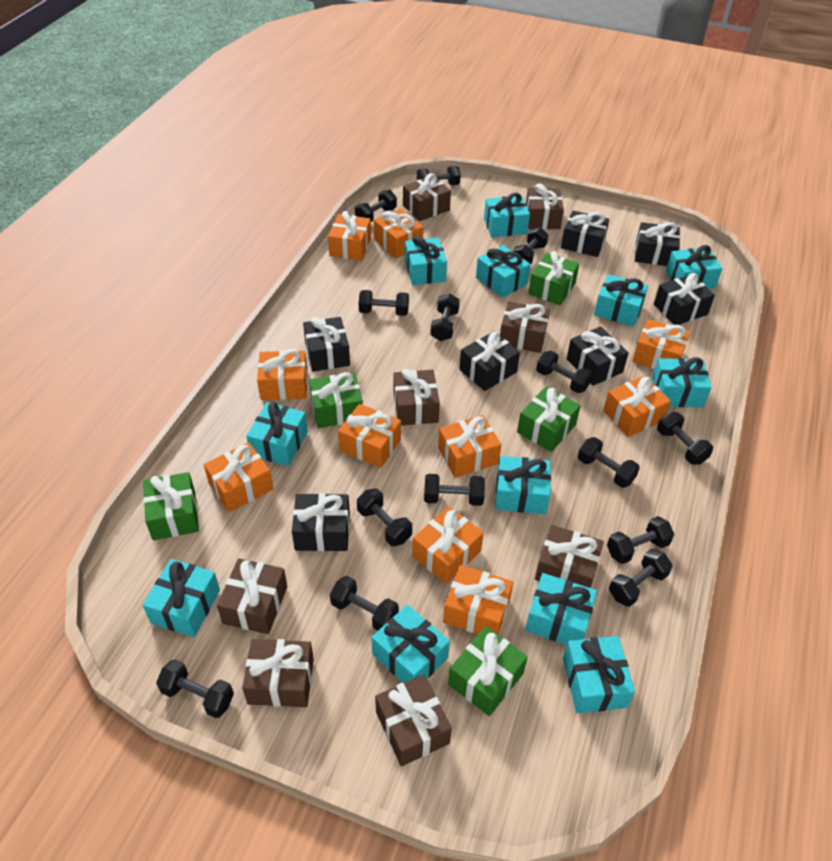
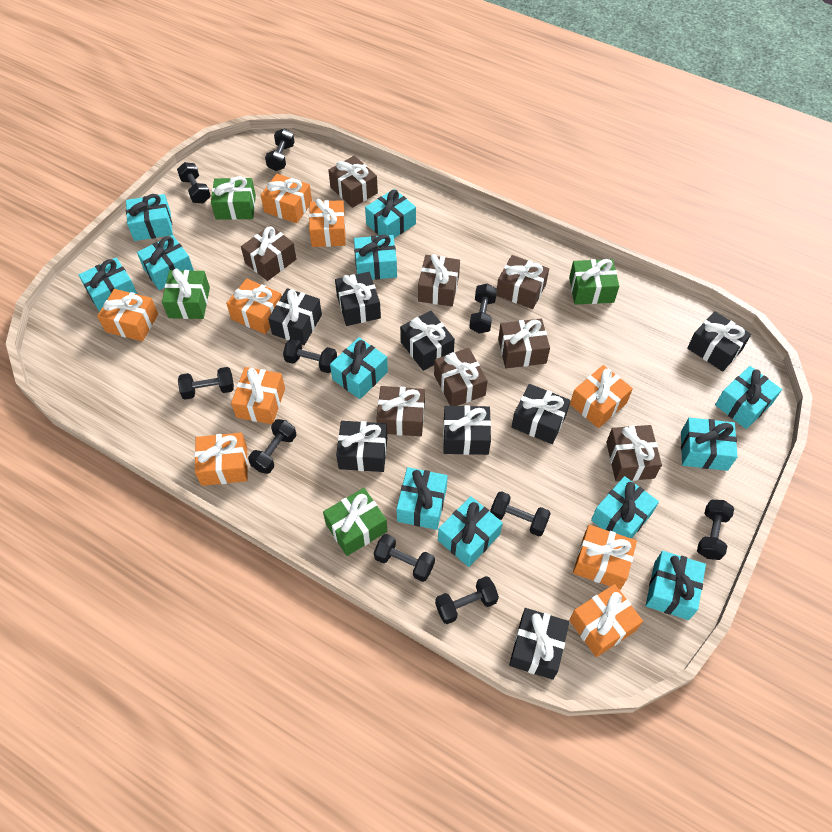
black dumbbell: [156,659,234,718] [330,576,399,631] [355,190,397,222] [357,488,412,546] [359,290,409,316] [417,166,461,185] [424,474,485,506] [430,293,460,341] [513,227,548,264] [536,351,593,393] [578,437,640,488] [607,516,674,564] [609,549,672,607] [657,412,713,465] = 14 -> [177,162,211,203] [178,367,234,400] [248,419,296,474] [265,128,294,171] [283,338,337,373] [374,534,435,582] [435,576,499,624] [469,283,497,334] [490,491,551,536] [697,500,734,560] = 10
black gift: [292,493,350,551] [303,317,350,372] [459,331,520,391] [561,210,609,257] [567,326,629,386] [635,222,680,266] [654,273,715,325] = 7 -> [268,288,322,345] [335,272,381,326] [336,421,387,472] [400,311,455,371] [443,405,491,455] [509,608,569,680] [512,384,571,444] [687,311,751,371] = 8
green gift: [143,472,199,540] [309,372,363,428] [448,626,528,716] [517,387,581,452] [528,251,579,305] = 5 -> [162,269,210,319] [211,176,256,220] [323,488,387,556] [569,259,619,304] = 4
orange gift: [204,442,273,512] [257,349,307,400] [328,211,371,261] [338,404,401,468] [374,209,423,258] [412,506,484,584] [438,415,501,478] [443,565,513,635] [603,376,671,437] [632,319,690,369] = 10 -> [97,289,158,341] [194,433,248,486] [226,279,282,334] [231,367,285,424] [261,174,312,223] [309,199,346,247] [569,584,643,657] [570,365,633,428] [573,525,637,590] = 9

